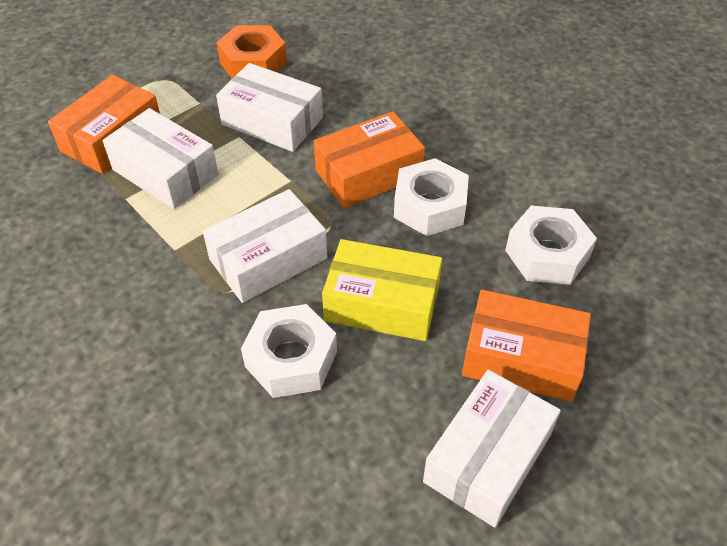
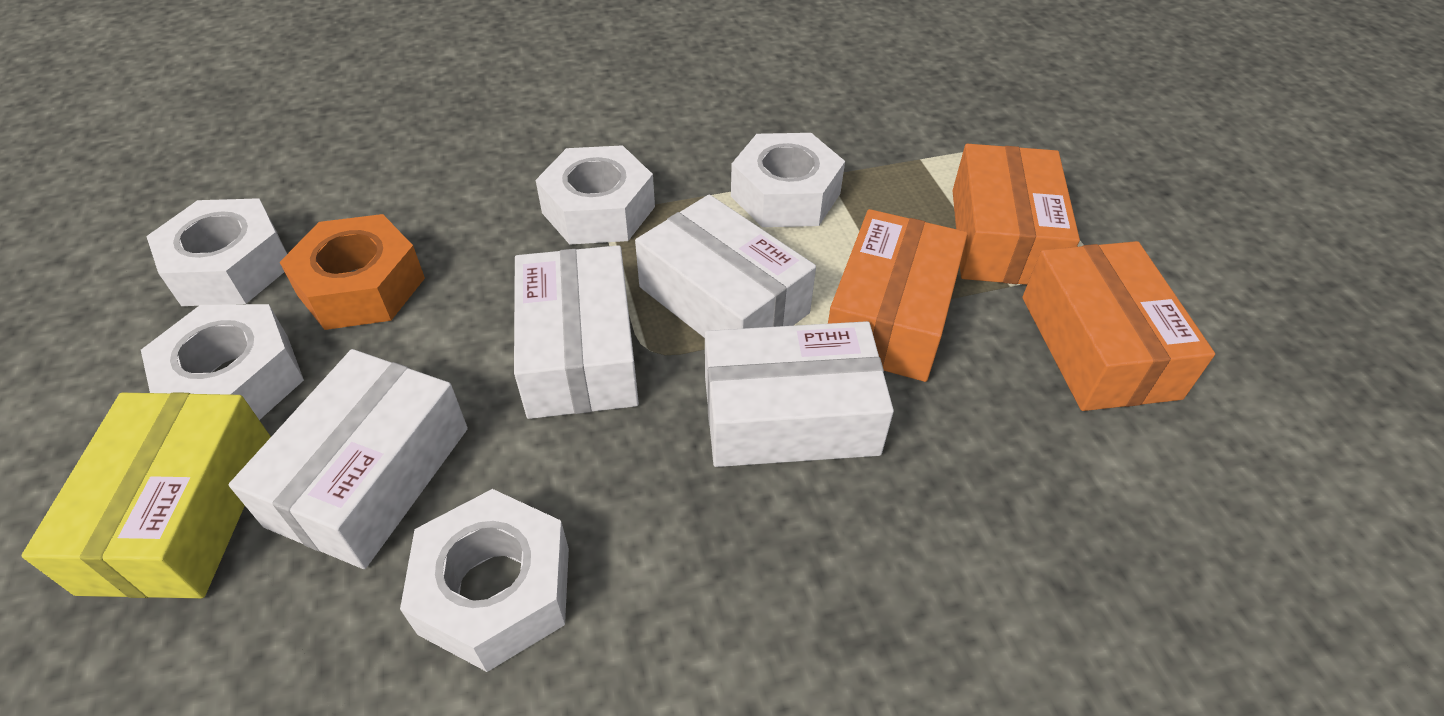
white nut: [241,304,337,398] [394,158,469,236] [505,206,597,285] = 3 -> [141,304,304,420] [146,198,287,306] [400,489,569,672] [536,145,655,245] [731,133,845,227] = 5

